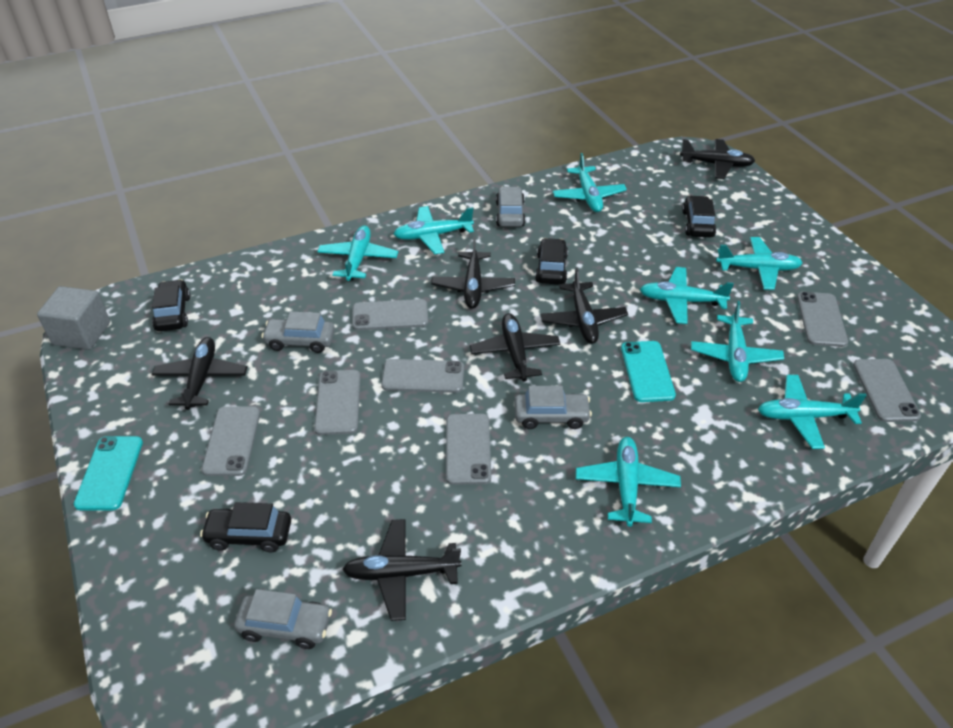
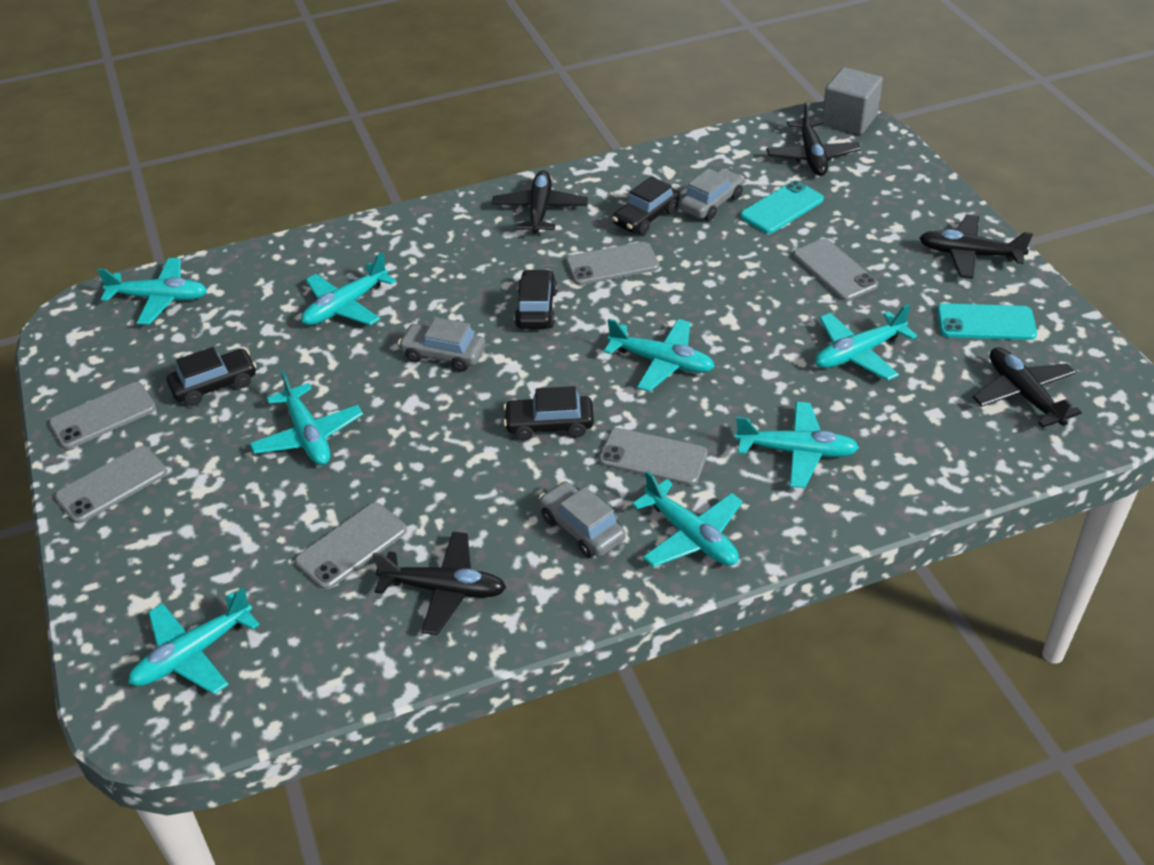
black plane: [152,337,247,410] [342,519,461,621] [431,237,515,309] [470,313,560,382] [540,267,628,344] [680,139,755,179] = 6 -> [372,532,506,635] [492,170,588,234] [766,102,860,176] [919,215,1033,279] [973,347,1082,428] = 5
grey car: [234,589,332,649] [261,311,335,353] [496,186,526,227] [514,386,592,429] = 4 -> [398,317,486,372] [539,481,626,558] [680,168,744,221] = 3
grey phone: [201,406,260,476] [314,370,361,435] [352,299,428,331] [381,359,464,393] [446,414,491,485] [797,292,848,347] [853,359,921,422] = 7 -> [49,382,156,449] [55,446,167,523] [295,502,407,589] [566,242,659,285] [599,428,708,485] [793,239,878,301] = 6

